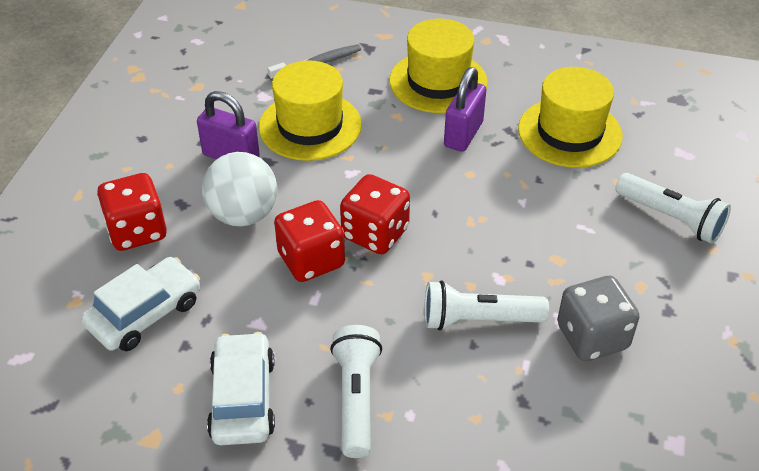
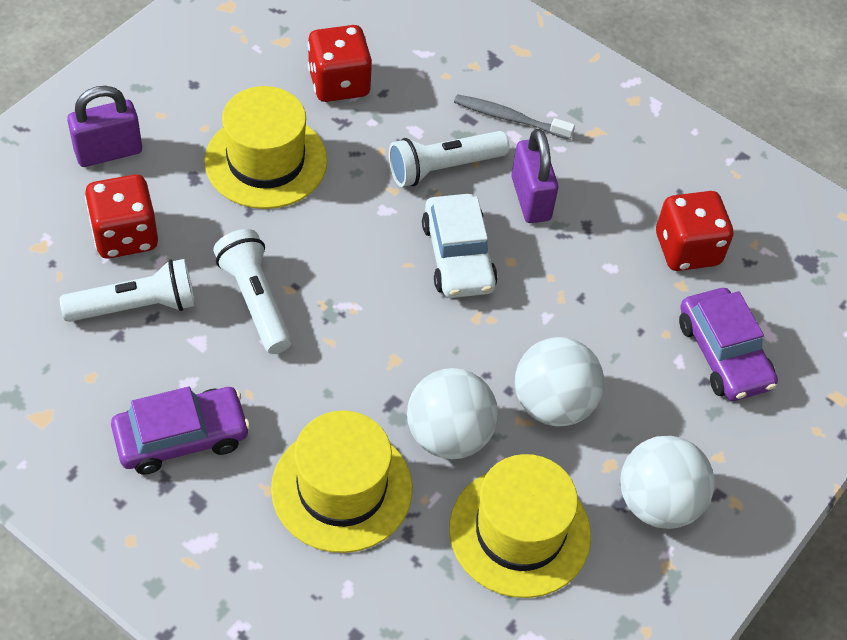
grey dice: [557,276,639,361] = 1 -> none = 0
purple car: none = 0 -> [111,387,250,475] [679,288,778,401] = 2
white ball: [202,152,277,226] = 1 -> [407,368,498,459] [515,337,604,427] [621,436,715,529] = 3
white car: [81,257,200,351] [207,332,275,445] = 2 -> [422,194,498,298] = 1

